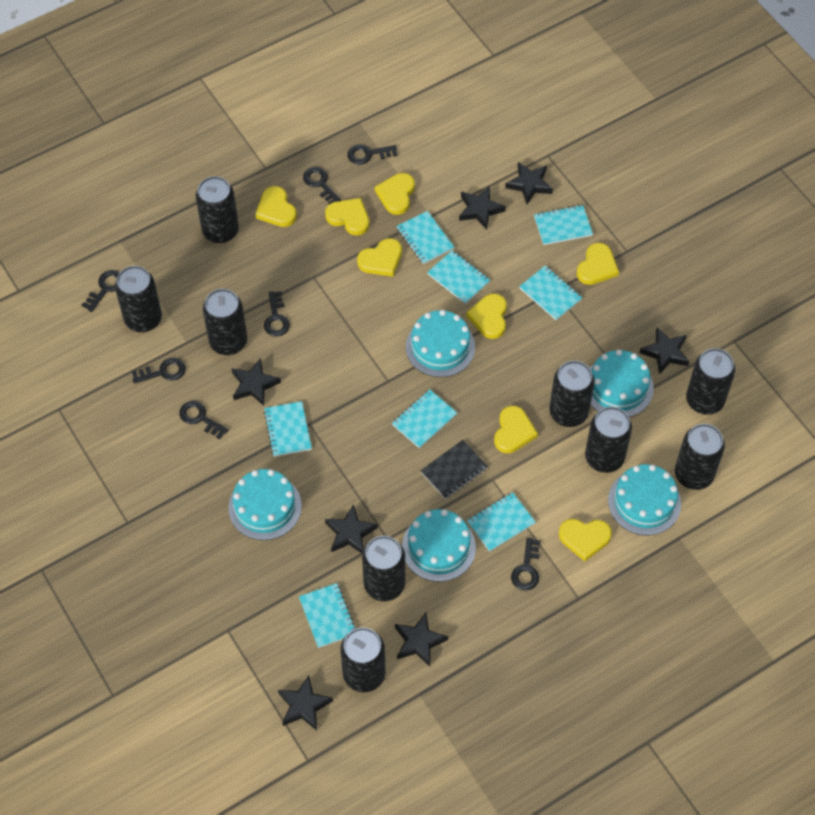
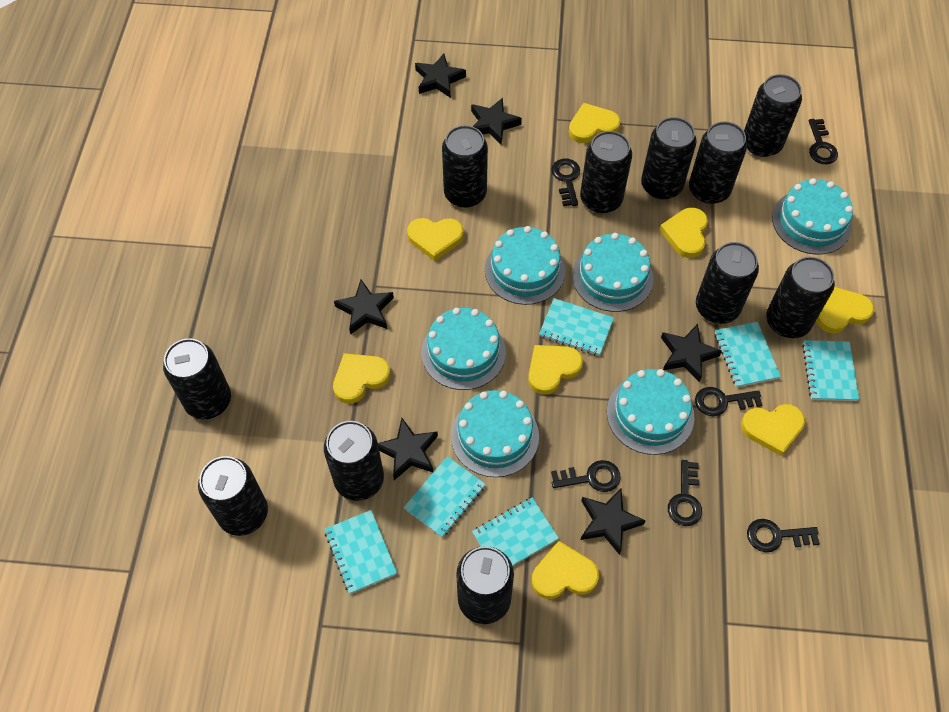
black can: [115,266,162,332] [196,176,239,243] [203,289,247,355] [341,627,386,692] [362,536,405,601] [549,361,595,427] [585,407,632,473] [675,424,725,490] [686,348,735,415] = 9 -> [163,338,231,420] [198,456,268,536] [324,421,384,501] [442,125,488,208] [456,546,514,624] [580,131,632,213] [641,117,697,200] [689,121,747,204] [696,242,759,324] [744,74,802,157] [766,257,835,338] = 11
black key: [82,270,120,312] [132,358,186,384] [179,401,228,439] [264,291,290,336] [303,167,341,204] [347,144,398,165] [511,538,541,590] = 7 -> [551,460,621,492] [552,159,580,206] [668,460,702,526] [695,387,762,416] [747,519,820,552] [809,119,838,164] = 6
black notebook: [421,440,488,499] = 1 -> none = 0
black star: [232,358,281,406] [278,675,333,731] [325,504,378,554] [395,613,448,667] [459,186,506,230] [505,162,553,204] [639,327,689,375] = 7 -> [334,280,394,335] [378,418,438,480] [415,54,466,98] [471,98,522,145] [581,488,646,555] [661,324,722,382] = 6
turquoise cake: [228,469,302,540] [402,509,476,582] [406,310,475,377] [590,349,654,417] [608,464,681,535] = 5 -> [421,308,506,390] [451,390,539,477] [485,226,565,305] [572,233,654,312] [607,369,694,455] [772,178,853,255] = 6
turquoise notebook: [264,401,312,457] [299,583,356,648] [392,390,457,448] [397,211,454,264] [427,250,490,304] [467,492,536,552] [519,266,582,320] [534,205,593,245] = 8 -> [324,510,397,594] [404,456,486,537] [472,497,559,566] [539,298,614,356] [715,322,781,388] [802,340,859,401] = 6

